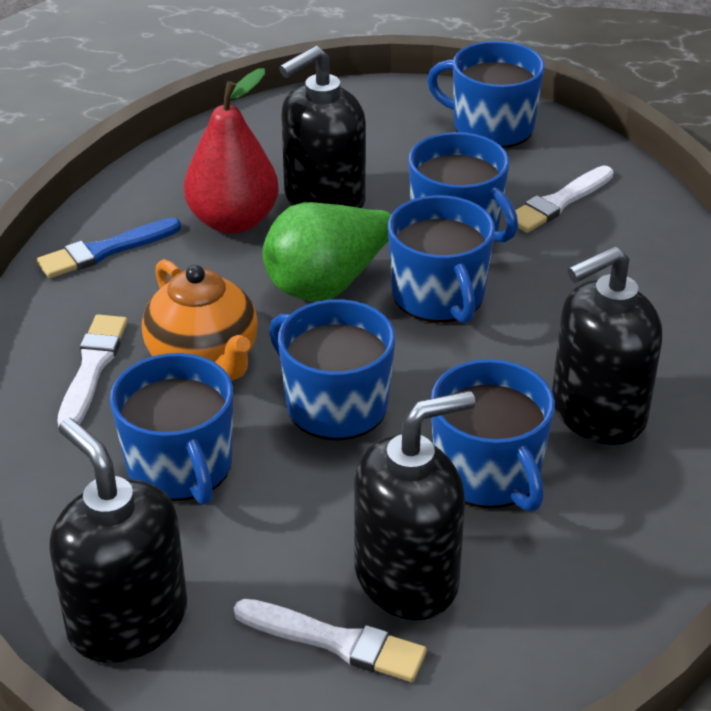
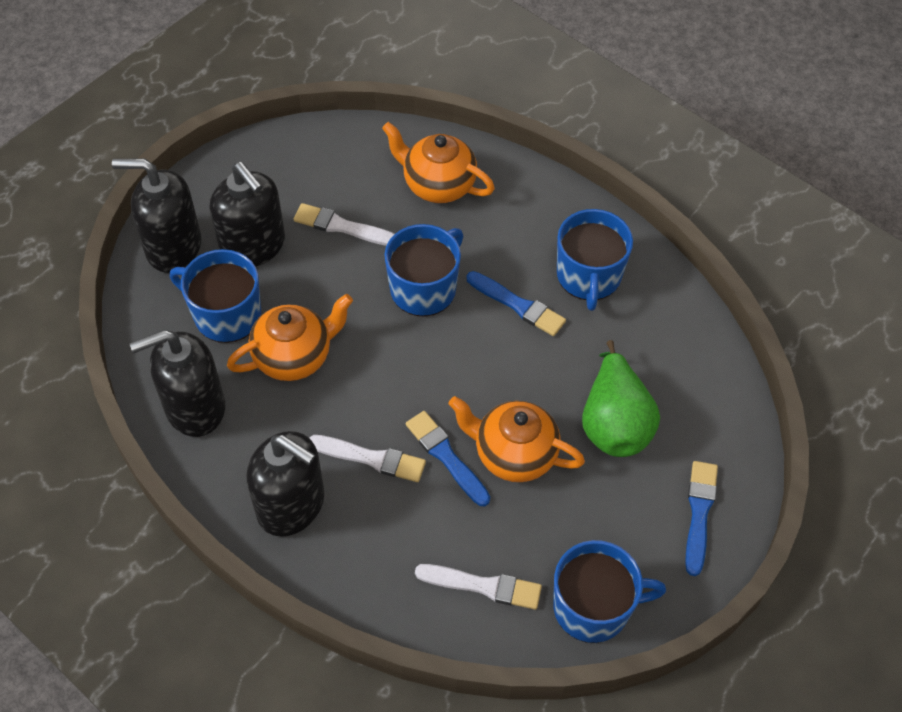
blue brush: [37,218,181,278] = 1 -> [406,411,490,506] [467,271,566,336] [685,461,718,576] = 3
blue mug: [110,353,233,505] [269,299,395,440] [388,195,495,323] [409,132,518,242] [427,41,545,148] [431,359,555,512] = 6 -> [170,249,261,343] [384,224,463,317] [553,540,666,643] [557,209,633,311] = 4
orange teapot: [142,259,258,381] = 1 -> [227,294,353,381] [382,122,495,203] [449,396,585,482] = 3
red pear: [184,68,279,234] = 1 -> none = 0

